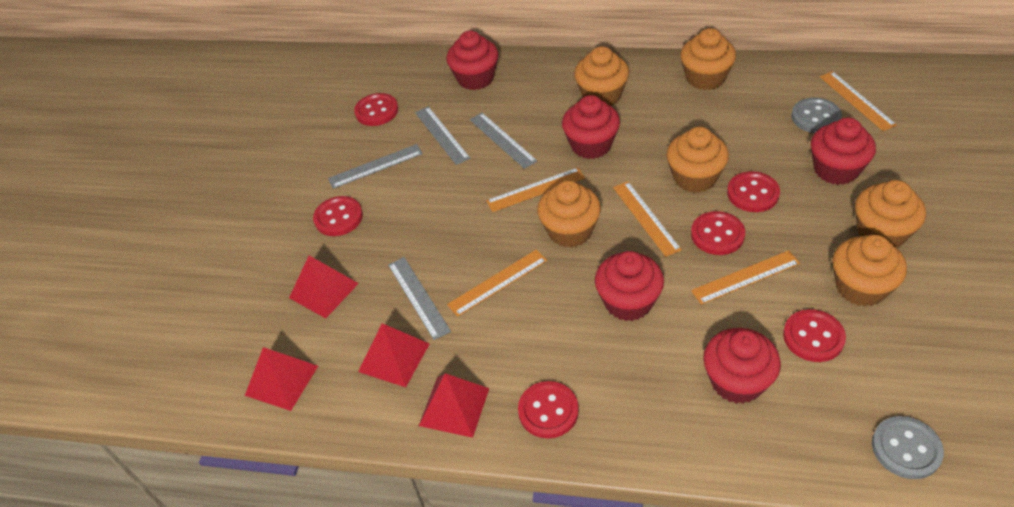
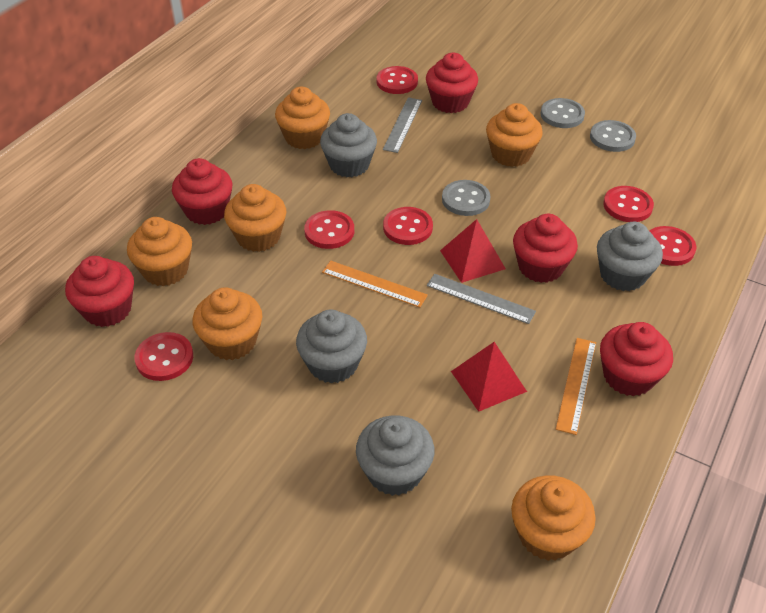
grey button: [791,98,842,133] [872,416,944,479] = 2 -> [442,180,491,216] [541,98,585,128] [590,120,636,152] = 3
grey cupcake: none = 0 -> [296,310,367,383] [320,113,377,177] [356,415,434,496] [597,222,663,291] = 4
grey ruler: [328,144,423,189] [388,257,451,340] [415,106,470,165] [470,113,537,169] = 4 -> [383,97,422,153] [427,274,536,324] = 2
orange ruler: [447,249,547,317] [486,168,585,212] [613,181,682,257] [691,250,800,305] [820,71,897,131] = 5 -> [322,261,428,308] [555,338,596,435] = 2
red pyramid: [245,347,318,411] [289,255,359,318] [358,323,429,387] [419,373,489,438] = 4 -> [440,219,506,283] [451,342,527,412] = 2

